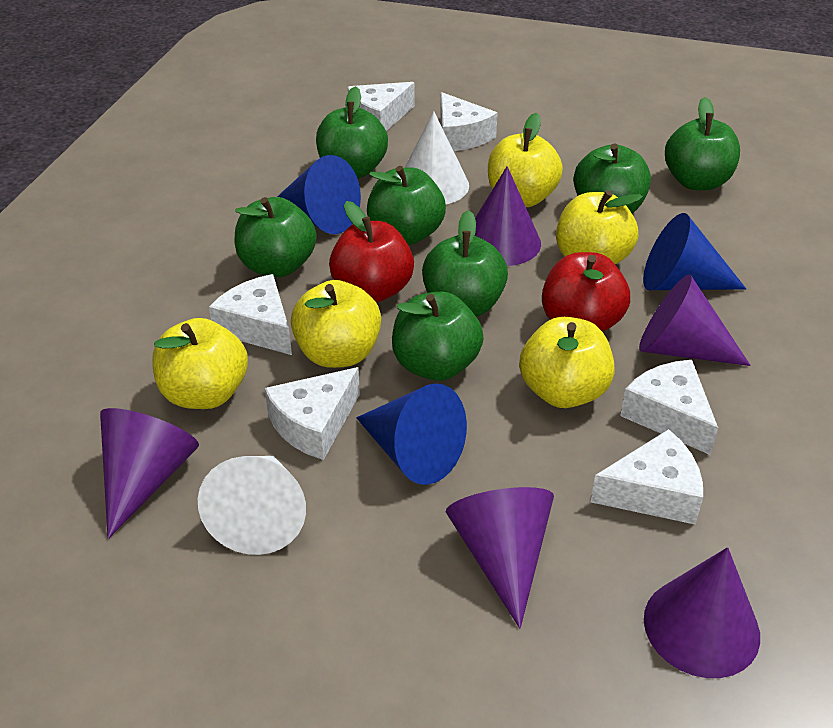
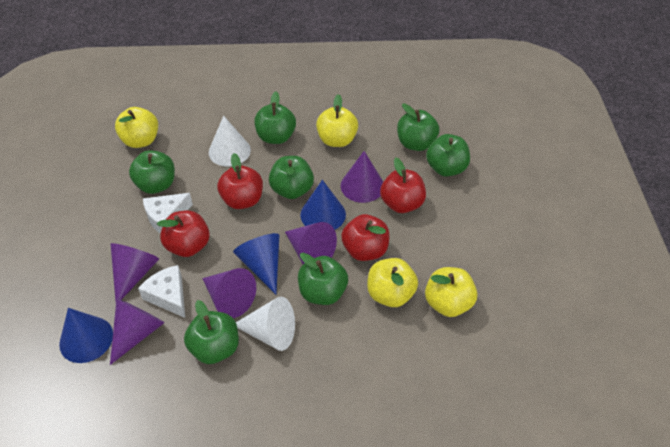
red apple: [329,201,414,303] [542,252,630,332] = 2 -> [157,210,210,257] [217,153,263,209] [341,214,390,261] [380,157,426,213] = 4
white cheese: [209,274,292,355] [265,367,360,460] [348,82,414,131] [440,92,498,151] [591,429,703,525] [620,360,718,455] = 6 -> [138,265,185,318] [143,193,193,234] = 2
yellow apple: [152,318,248,409] [291,280,381,368] [488,113,563,207] [519,317,615,408] [556,190,643,265] = 5 -> [115,107,158,148] [316,94,358,147] [367,258,418,307] [425,267,477,317] = 4

